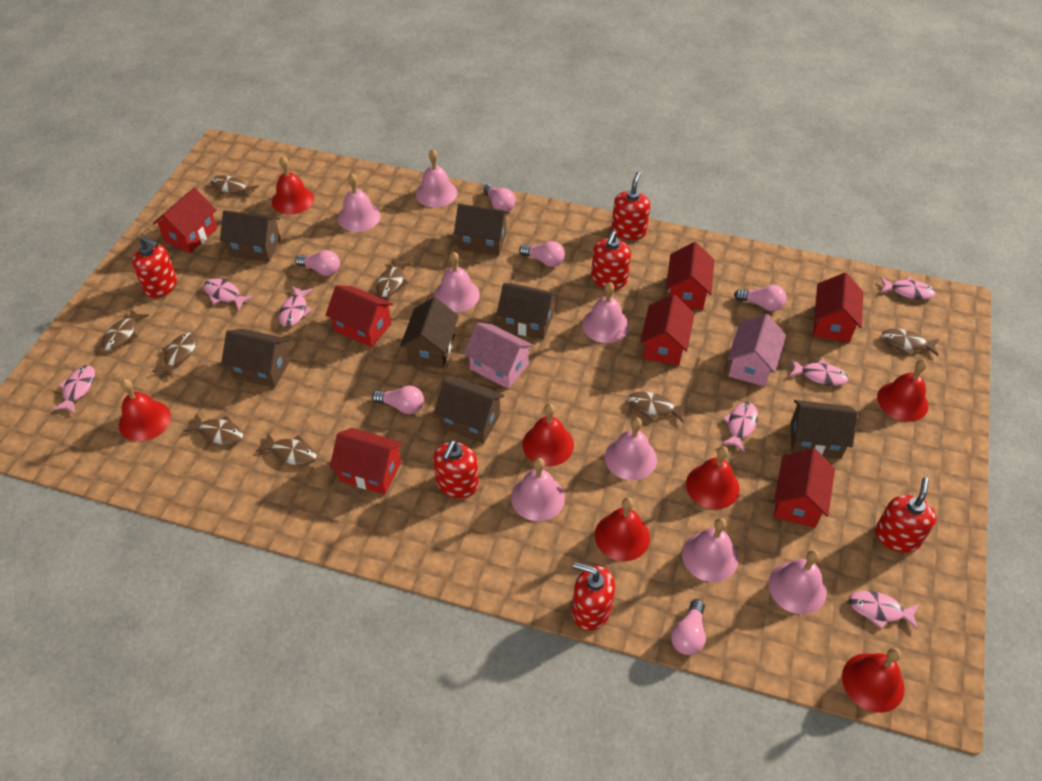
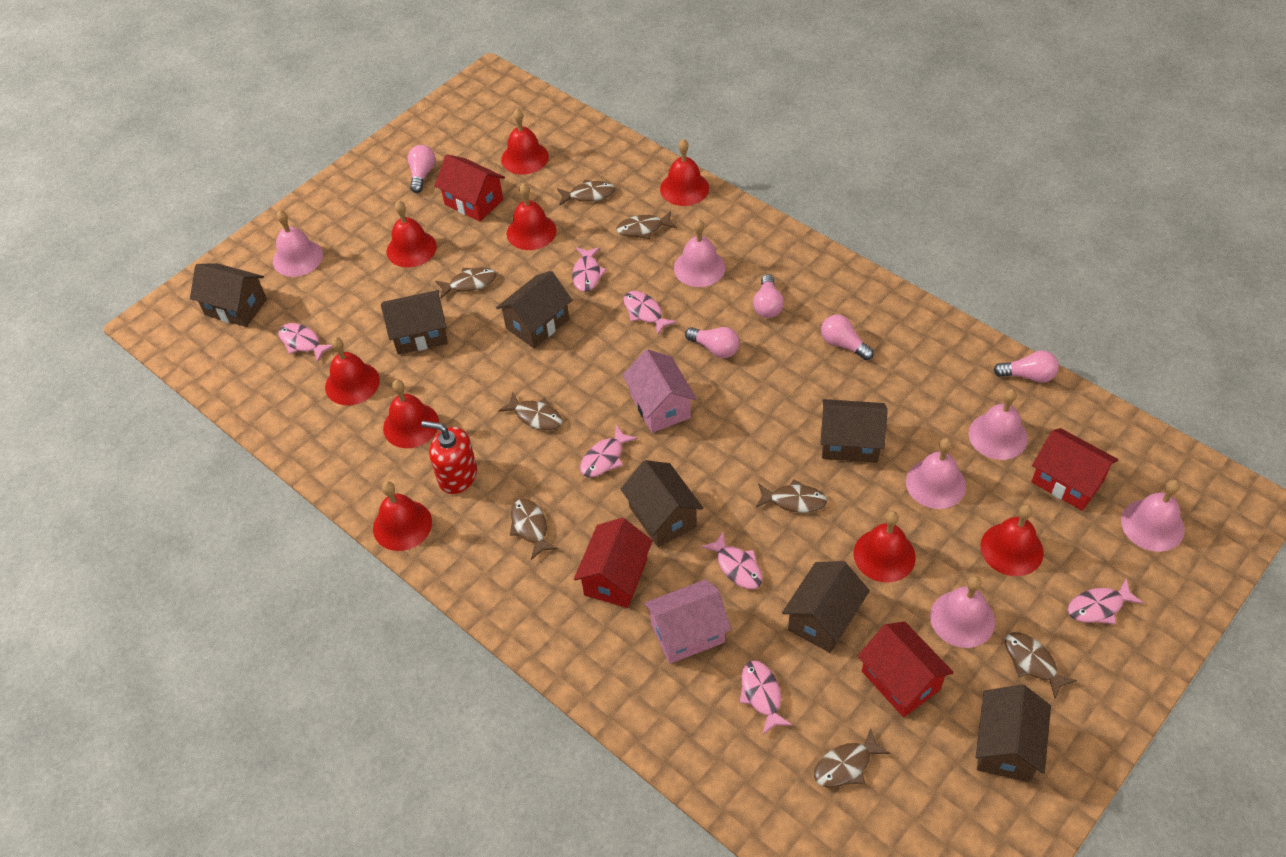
pink bell: [338,173,381,232] [416,149,457,207] [434,252,480,312] [511,458,565,521] [582,282,629,343] [605,417,657,480] [682,518,738,582] [769,550,827,614] = 8 -> [273,210,323,277] [674,219,726,287] [906,438,966,509] [930,576,995,648] [968,389,1028,460] [1121,480,1185,552] = 6
pink light bulb: [295,250,340,276] [372,385,424,414] [483,184,516,212] [519,241,565,267] [671,599,706,655] [734,285,786,311] = 6 -> [408,145,435,193] [685,327,740,358] [753,275,784,318] [821,315,874,360] [994,350,1059,383] = 5
red bell: [119,379,171,442] [272,156,314,215] [522,404,574,466] [595,497,650,561] [686,446,740,510] [842,648,905,713] [877,359,929,422] = 7 -> [325,337,380,405] [373,481,432,551] [383,380,439,448] [387,201,437,267] [501,109,549,175] [507,183,557,250] [660,139,709,206] [853,511,916,582] [980,505,1044,576] = 9
red house: [153,188,217,253] [326,285,393,347] [330,428,403,494] [640,294,695,366] [666,242,715,310] [774,448,835,528] [813,273,864,343] = 7 -> [434,155,505,222] [574,518,653,608] [857,622,954,717] [1031,428,1118,511] = 4
red soap dispenser: [132,236,177,298] [433,440,479,498] [572,562,615,631] [591,231,631,289] [612,172,650,240] [875,477,936,553] = 6 -> [421,421,477,494] = 1

